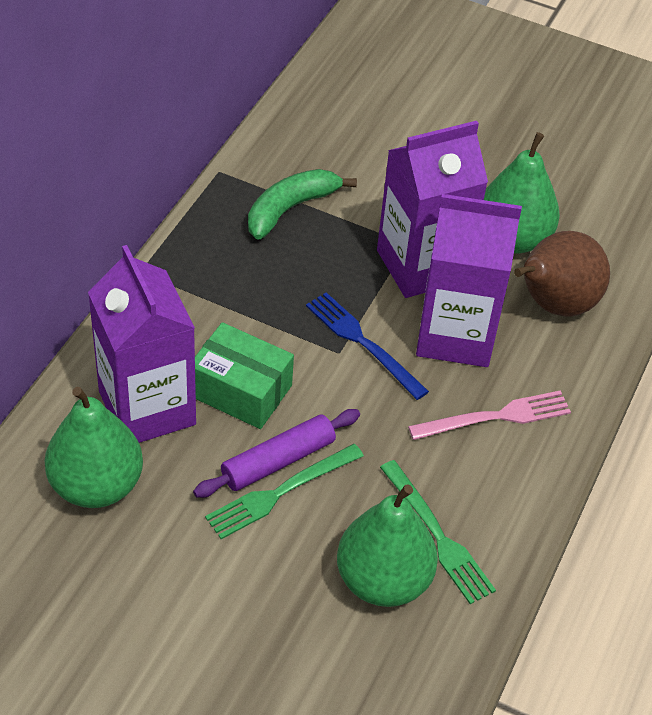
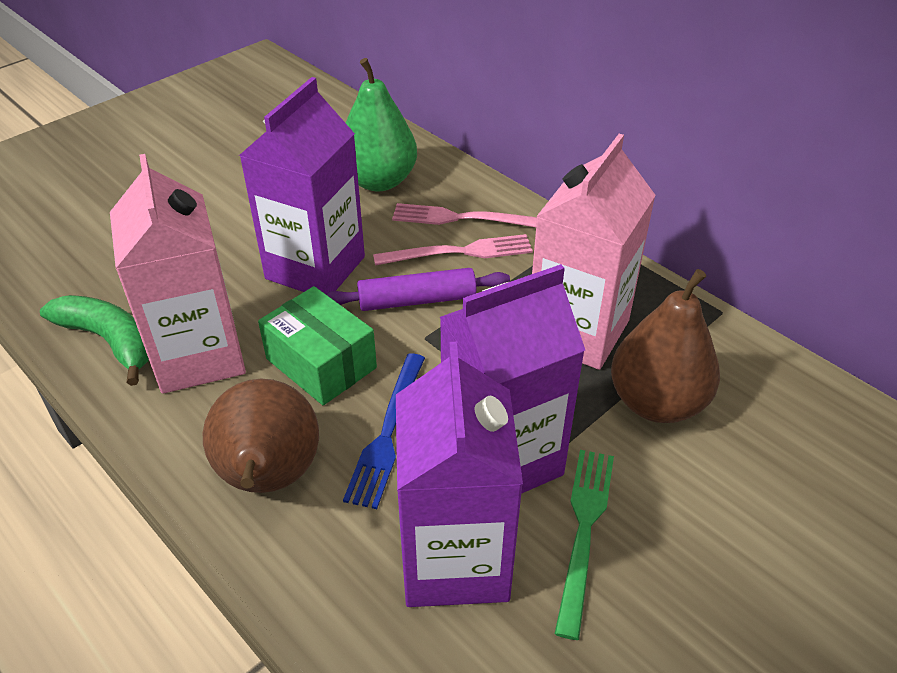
brown pear: [514,231,610,316] = 1 -> [203,379,319,493] [611,269,720,423] = 2
green fork: [205,444,364,539] [380,460,496,604] = 2 -> [555,450,614,640] = 1
green pear: [45,387,143,508] [337,484,438,607] [484,132,560,253] = 3 -> [346,58,417,191] = 1
pink carton: none = 0 -> [110,154,246,394] [532,134,656,370] = 2
pink fork: [408,390,571,440] = 1 -> [373,234,533,266] [392,203,537,227] = 2

